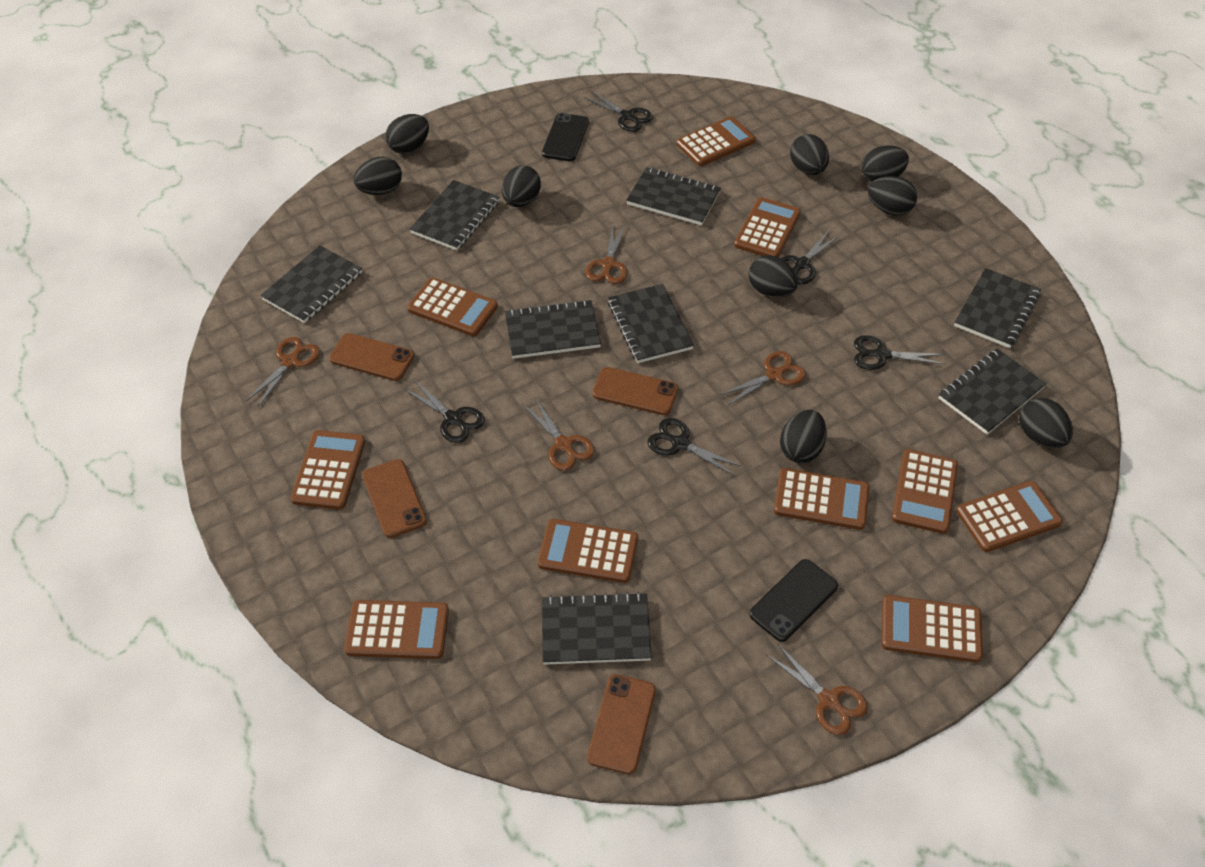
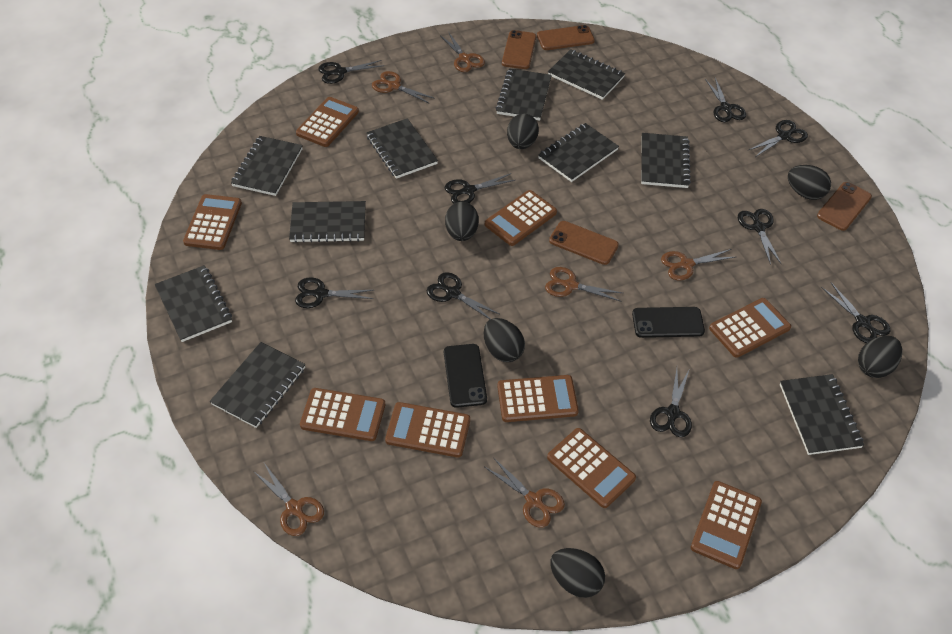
black egg: [354,157,402,195] [385,114,429,154] [502,165,541,207] [749,255,798,297] [780,410,827,463] [790,134,829,175] [862,145,909,182] [867,176,917,216] [1019,398,1073,448] = 9 -> [445,202,479,241] [484,318,525,362] [507,114,539,149] [550,548,605,598] [788,165,831,200] [858,336,902,378] = 6
black notebook: [260,245,362,323] [410,180,499,250] [505,300,601,359] [542,592,652,665] [608,284,694,363] [626,167,721,226] [939,349,1047,435] [954,268,1041,348] = 8 -> [155,265,232,342] [210,342,305,428] [231,136,303,196] [289,201,366,243] [366,118,438,179] [496,68,552,121] [538,123,619,182] [548,49,625,100] [641,133,691,188] [780,374,864,455] = 10
black scissors: [404,380,485,443] [584,91,653,132] [647,418,742,476] [781,231,840,284] [854,335,944,370] = 5 -> [295,277,374,308] [318,60,384,84] [427,272,499,319] [445,173,515,204] [650,368,692,437] [705,78,746,122] [738,209,782,265] [749,120,808,157] [822,283,890,343] = 9
brown calculator: [291,430,365,510] [344,600,449,659] [407,278,498,336] [538,519,638,583] [676,116,756,166] [734,197,801,257] [774,468,869,530] [882,595,983,663] [892,449,958,534] [956,481,1063,552] = 10 -> [183,194,242,250] [296,97,359,147] [300,388,385,441] [385,402,470,458] [485,190,557,246] [497,375,579,422] [547,428,636,508] [691,481,762,569] [709,298,791,358] = 9
brown scissors: [246,337,320,407] [523,398,595,471] [585,225,627,284] [720,351,806,405] [767,644,868,735] = 5 -> [253,463,324,536] [372,71,435,104] [440,33,485,72] [485,457,565,527] [545,267,622,301] [661,249,735,281] = 6

